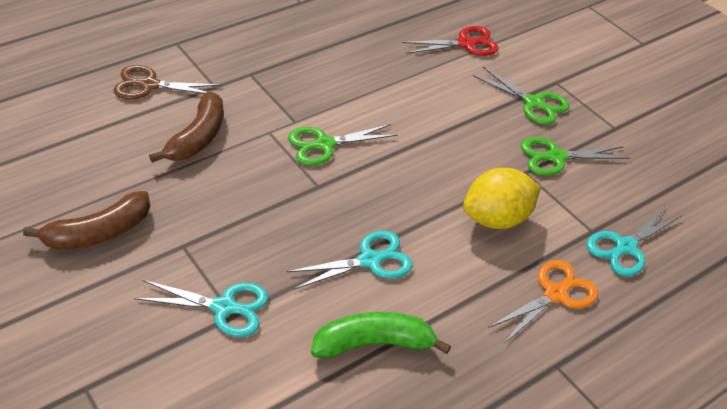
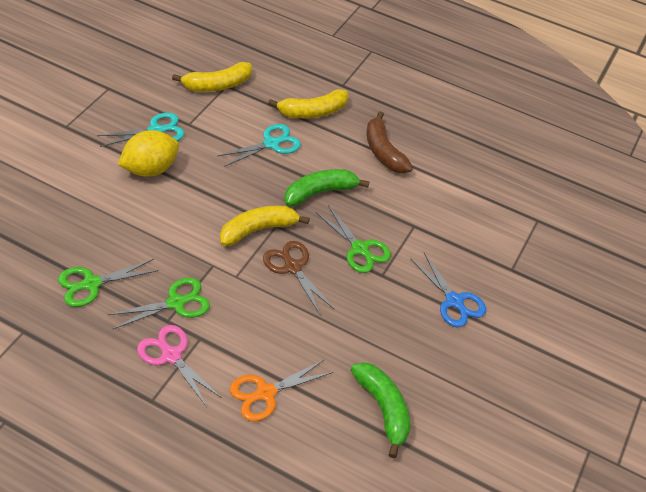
blue scissors: none = 0 -> [411,253,486,327] = 1
brown banana: [23,191,150,250] [149,92,223,163] = 2 -> [367,111,413,173] = 1
green banana: [311,312,451,358] = 1 -> [285,169,370,207] [351,362,410,458] = 2
pink scissors: none = 0 -> [137,325,222,407] = 1
red scissors: [402,26,498,56] = 1 -> none = 0
turquoise scissors: [134,280,268,337] [287,231,412,289] [586,205,683,277] = 3 -> [97,112,184,147] [218,124,301,167] = 2
yellow banana: none = 0 -> [172,62,252,92] [220,205,310,246] [268,89,348,118] = 3

